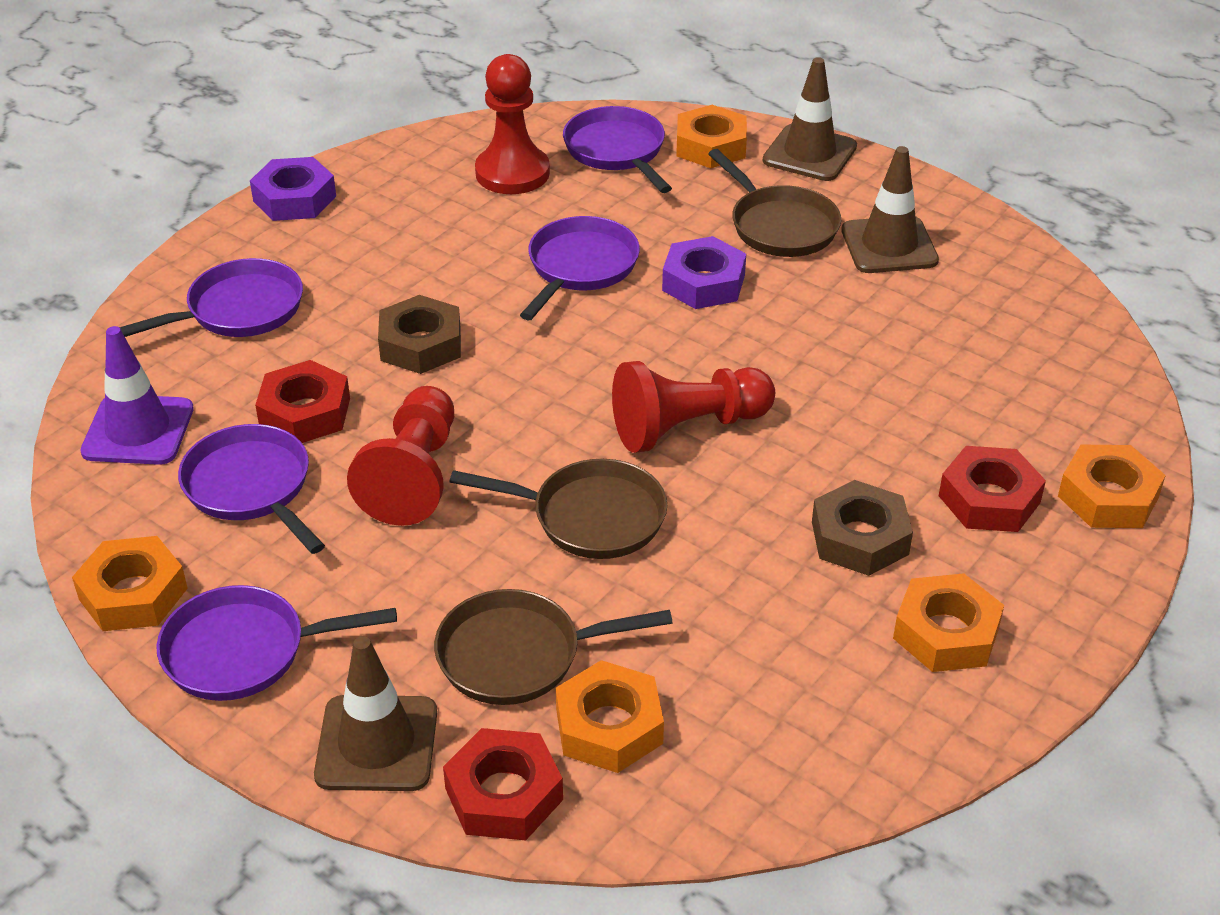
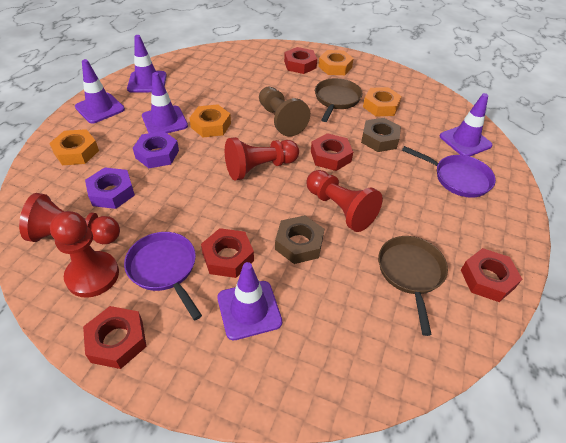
brown pan: [434,589,673,705] [450,459,667,559] [708,149,841,257] = 3 -> [315,78,362,122] [378,236,448,336] = 2
brown pawn: none = 0 -> [259,87,310,137] = 1
brown traffic cone: [314,636,437,791] [763,57,857,181] [841,146,939,273] = 3 -> none = 0
orange nut: [72,536,188,631] [556,660,664,773] [676,105,747,168] [893,573,1004,672] [1058,445,1166,528] = 5 -> [49,129,99,165] [189,104,231,138] [318,50,354,75] [363,87,402,117] = 4
purple pan: [119,258,303,337] [156,585,397,701] [178,424,325,554] [520,216,640,320] [563,106,672,193] = 5 -> [124,232,202,320] [402,146,496,198] = 2
purple traffic cone: [80,326,194,465] = 1 -> [75,59,125,123] [127,35,167,93] [142,72,188,133] [217,262,282,340] [440,93,492,156] = 5
red nut: [255,360,350,443] [443,728,563,840] [939,446,1046,532] = 3 -> [83,306,147,369] [201,228,254,278] [284,47,317,74] [311,133,353,171] [461,248,522,302] = 5
red pawn: [347,386,454,526] [475,54,550,194] [612,361,775,453] = 3 -> [19,193,120,244] [50,211,119,298] [225,137,299,181] [306,170,383,232] = 4

